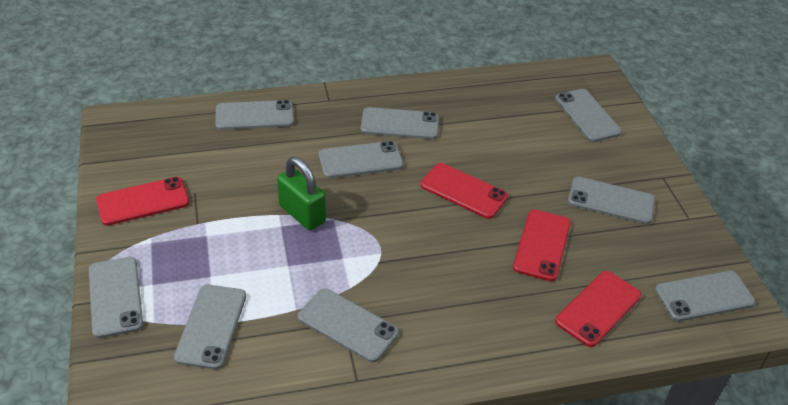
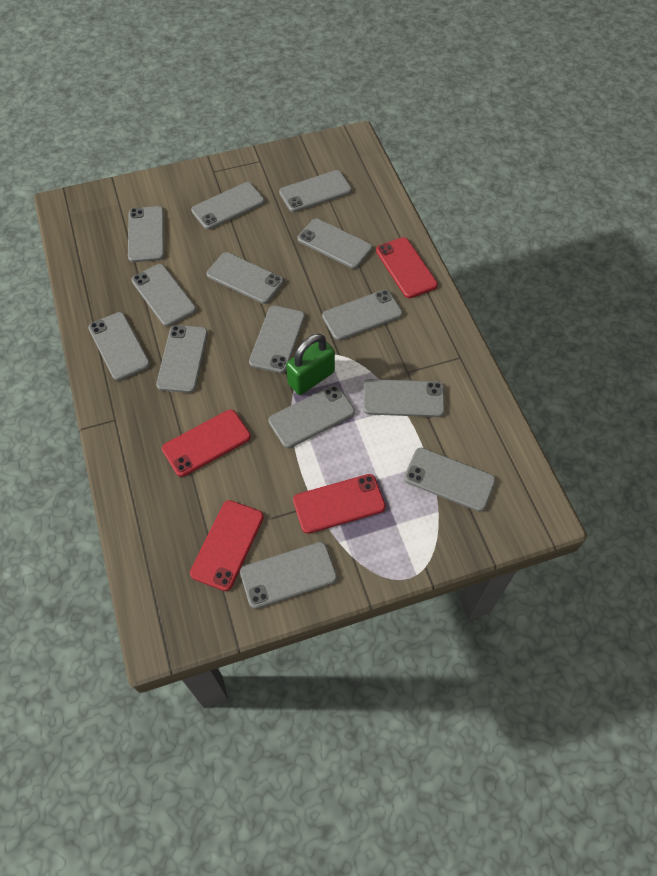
grey phone: [89,257,143,338] [174,285,246,369] [215,100,294,130] [298,288,399,362] [319,141,403,178] [361,107,439,139] [555,89,622,142] [568,177,655,224] [655,271,755,321] = 9 -> [88,312,150,381] [128,206,164,262] [131,264,196,326] [156,325,208,393] [191,182,264,230] [207,252,284,304] [240,542,337,609] [249,306,305,373] [268,385,355,448] [279,170,352,212] [298,219,372,269] [322,290,403,341] [363,379,445,417] [404,448,496,512] = 14

